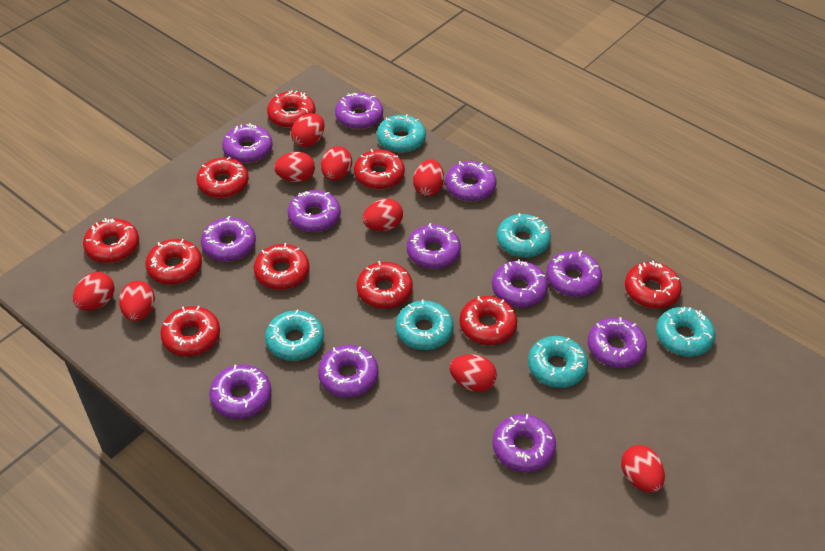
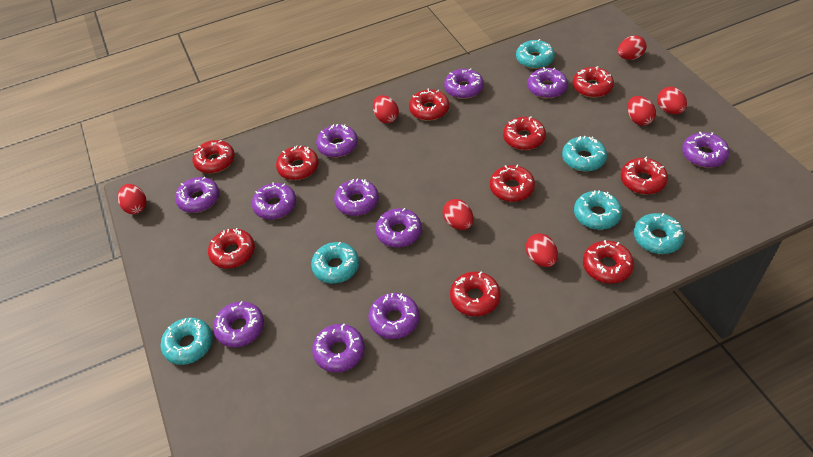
purple donut: [201,216,256,262] [209,365,271,419] [222,123,273,163] [288,190,341,232] [318,345,378,398] [335,93,383,130] [407,223,461,269] [445,161,496,202] [492,259,548,307] [493,414,556,472] [546,251,602,297] [588,317,647,368] = 12 -> [175,177,219,213] [213,301,264,347] [252,182,296,220] [312,324,365,372] [316,124,358,157] [334,179,379,216] [368,293,420,339] [375,208,422,248] [444,68,484,99] [527,67,568,98] [682,132,730,168] = 11
red egg: [73,272,115,311] [119,281,155,321] [274,152,315,182] [291,113,325,147] [321,146,352,181] [363,199,403,231] [413,159,444,196] [449,354,497,392] [621,445,665,493] = 9 -> [118,184,147,214] [373,95,399,123] [443,199,474,230] [526,233,558,267] [618,35,646,60] [627,96,656,126] [657,87,687,114] = 7

